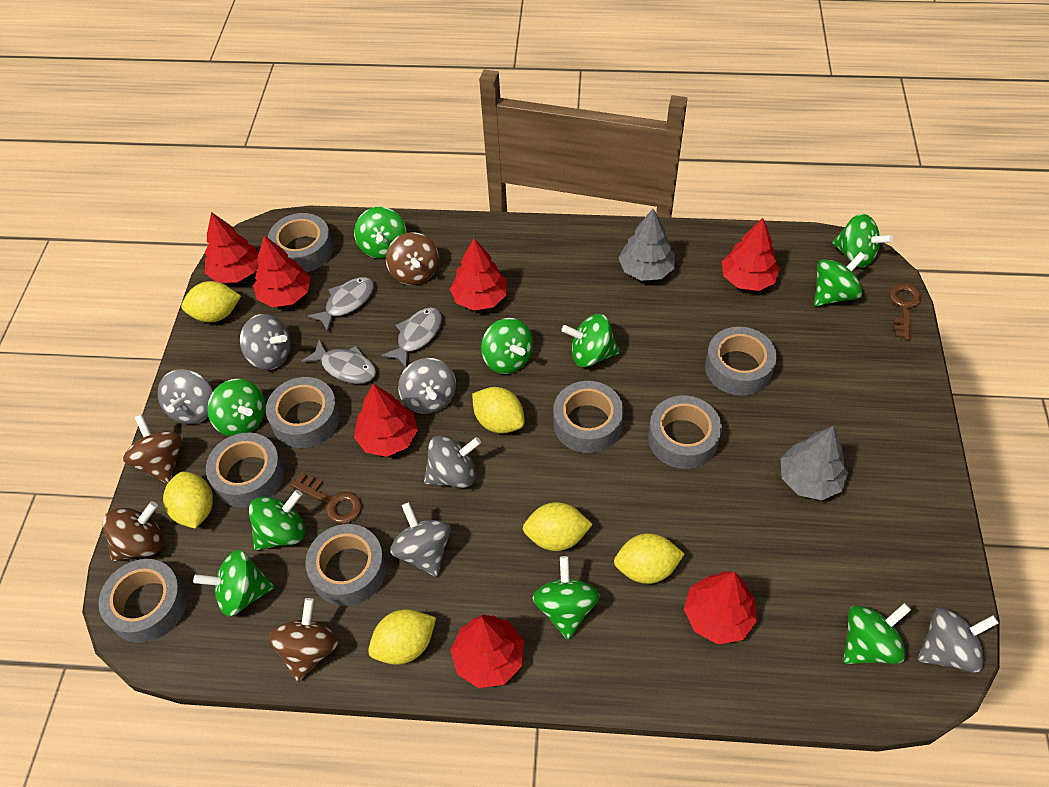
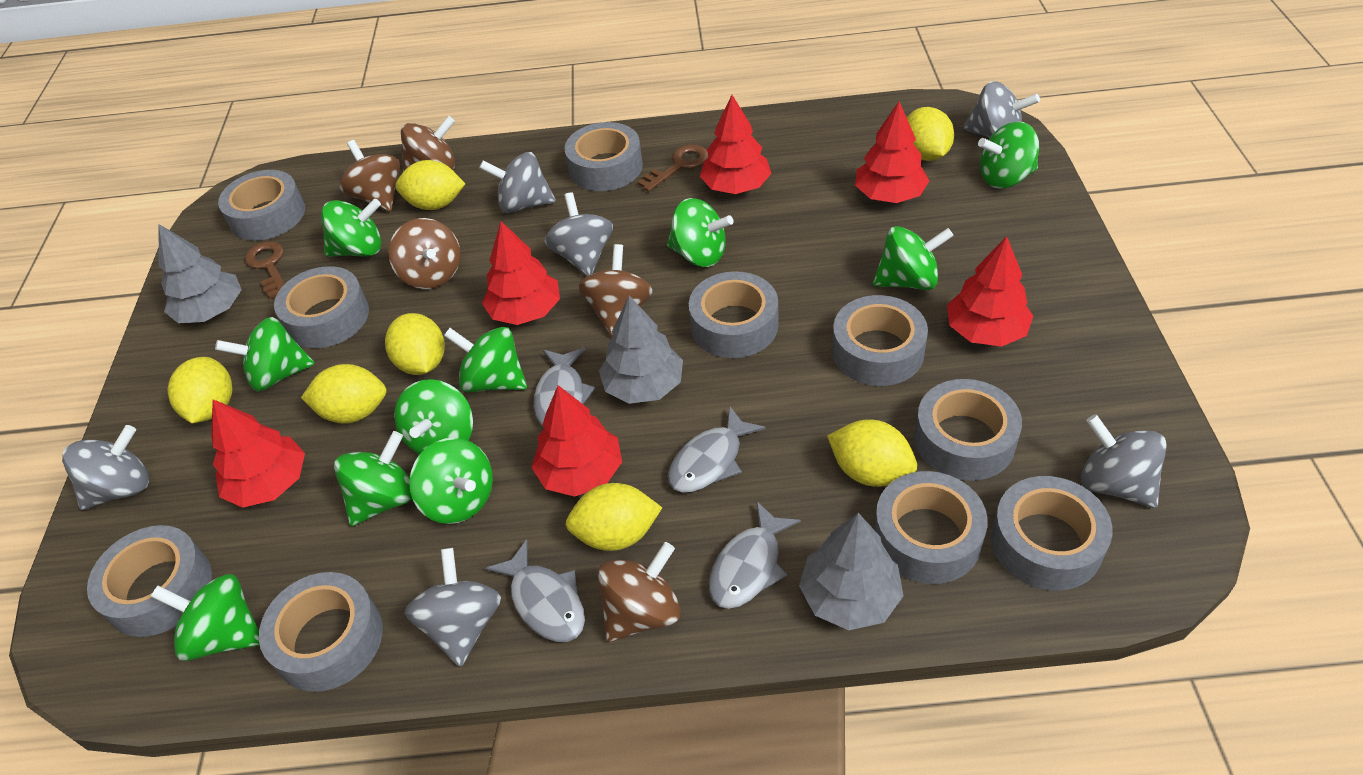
brown spinning top: [103,501,164,562] [123,415,183,484] [269,598,338,682] [386,232,439,285] = 4 -> [340,140,400,212] [388,218,461,289] [401,116,455,172] [578,244,653,337] [597,542,681,642] = 5
grey fish: [301,340,376,384] [307,277,374,332] [381,308,442,367] = 3 -> [485,540,585,642] [534,348,595,426] [668,406,766,493] [709,502,801,609] = 4
grey tape: [99,559,187,643] [206,433,284,508] [266,377,340,448] [268,213,333,272] [305,524,386,606] [553,381,623,453] [648,395,722,469] [705,327,777,396] = 8 -> [87,525,212,637] [218,170,305,241] [259,572,383,692] [274,266,369,348] [565,122,643,191] [689,271,778,358] [832,295,928,386] [874,471,988,584] [914,379,1022,481] [991,476,1112,591] = 10
grey tree: [618,209,675,281] [781,426,848,500] = 2 -> [159,224,242,323] [599,295,683,404] [799,513,903,630] = 3
red tree: [205,212,258,283] [253,235,311,307] [354,384,418,457] [450,238,507,311] [451,615,524,688] [684,571,757,644] [722,218,780,291] = 7 -> [211,399,305,508] [482,221,560,325] [531,385,622,497] [700,95,772,194] [855,101,929,203] [947,236,1033,347] = 6
yellow lemon: [163,471,213,529] [181,281,241,322] [368,609,436,665] [472,387,525,433] [523,502,593,551] [614,533,685,584] = 6 -> [168,357,233,423] [301,364,387,424] [385,313,445,375] [395,160,465,210] [566,483,662,551] [827,419,917,487] [907,107,954,161] = 7

